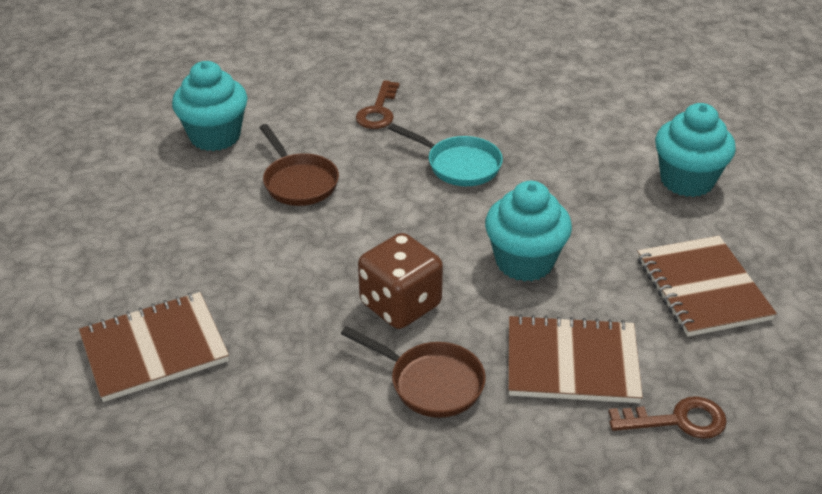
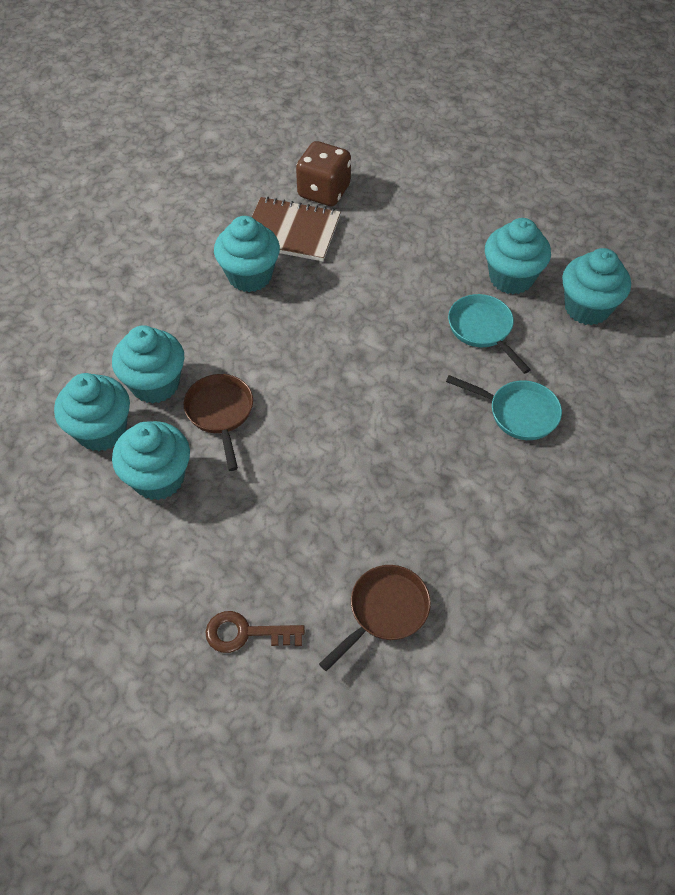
brown key: [356,80,400,129] [609,396,727,439] = 2 -> [205,611,305,653] = 1
brown notebook: [79,292,229,402] [508,314,643,403] [637,236,777,337] = 3 -> [252,197,341,261] = 1
turquoise cupcake: [172,61,248,151] [485,181,572,282] [655,103,736,197] = 3 -> [54,373,130,451] [112,325,184,404] [112,421,190,500] [214,216,280,292] [485,218,551,294] [562,248,631,325] = 6
turquoise pan: [388,123,503,186] = 1 -> [446,375,562,440] [448,294,531,374] = 2

